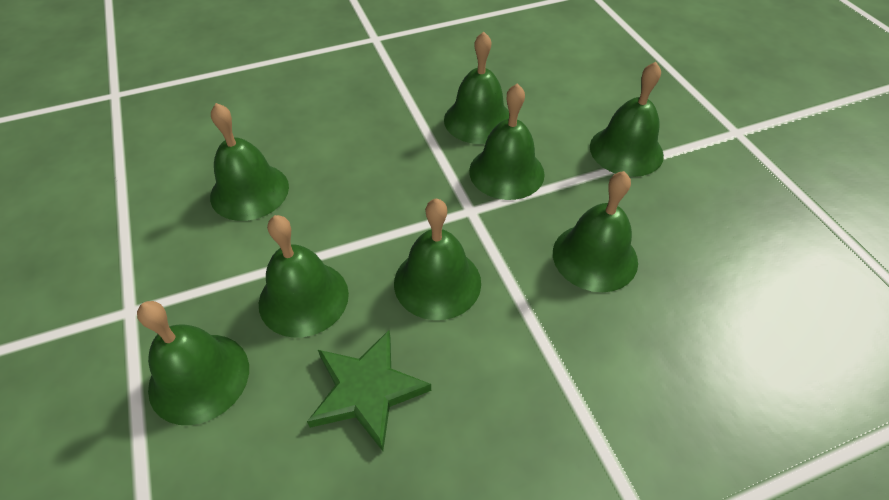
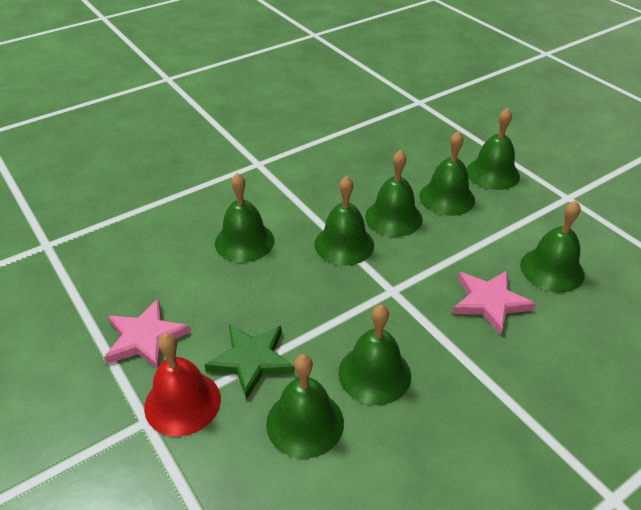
pink star: none = 0 -> [104,299,191,369] [453,271,536,335] = 2
red bell: none = 0 -> [144,334,221,437] = 1

